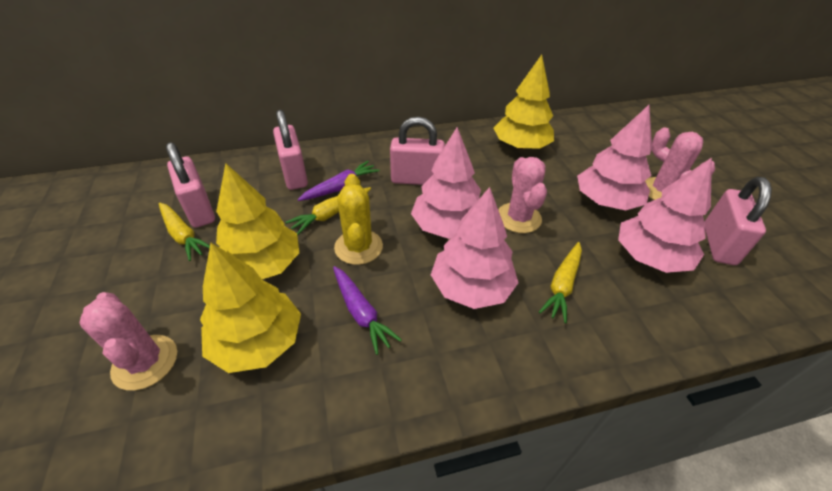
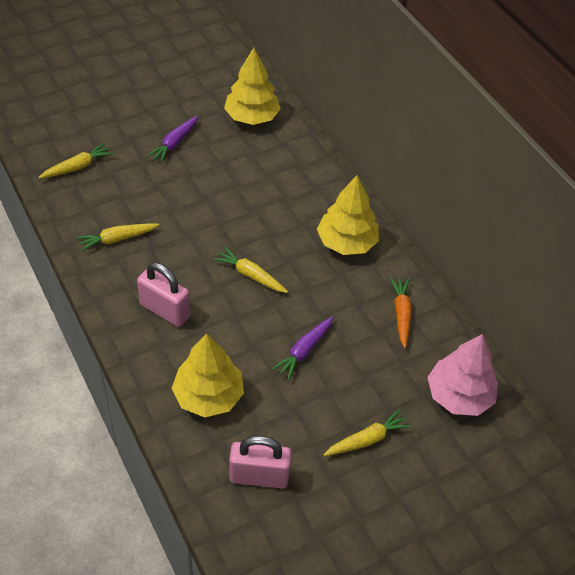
orange carrot: none = 0 -> [390,277,412,348] = 1
pink cactus: [79,292,177,390] [498,157,547,233] [645,127,715,200] = 3 -> none = 0
pink padlock: [166,142,215,228] [273,110,308,190] [390,117,445,185] [704,177,772,265] = 4 -> [137,263,190,327] [229,436,292,489] = 2
pink tree: [411,127,481,239] [431,187,519,309] [577,105,652,210] [618,158,712,273] = 4 -> [427,334,498,416] = 1
yellow cactus: [334,174,383,265] = 1 -> none = 0
yellow carrot: [159,203,210,261] [286,187,371,235] [539,242,582,323] = 3 -> [38,143,113,179] [76,223,159,252] [213,247,288,293] [323,409,412,456] = 4

